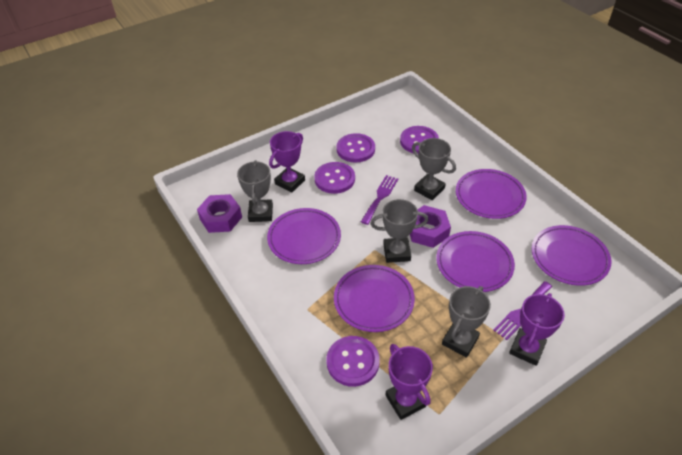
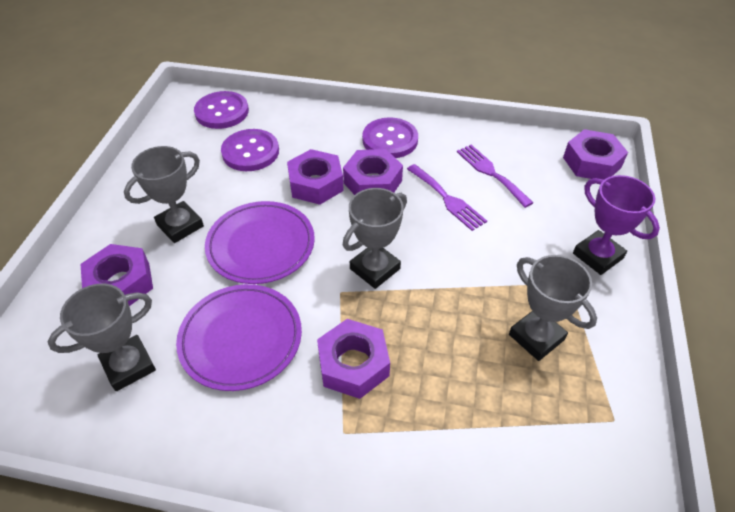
purple button: [314,162,355,194] [326,336,380,387] [336,133,375,162] [400,126,439,154] = 4 -> [194,91,249,129] [221,129,279,171] [362,117,418,158] = 3
purple nut: [197,194,242,233] [410,205,451,248] = 2 -> [81,244,153,306] [287,149,344,205] [317,319,390,399] [343,149,403,195] [563,129,628,180] = 5
purple plate: [267,208,341,264] [334,265,415,332] [436,231,515,292] [456,169,527,219] [531,225,611,286] = 5 -> [176,284,302,391] [205,201,315,284] = 2
purple trophy: [269,131,305,193] [386,344,433,420] [509,293,565,366] = 3 -> [573,175,660,275] = 1

